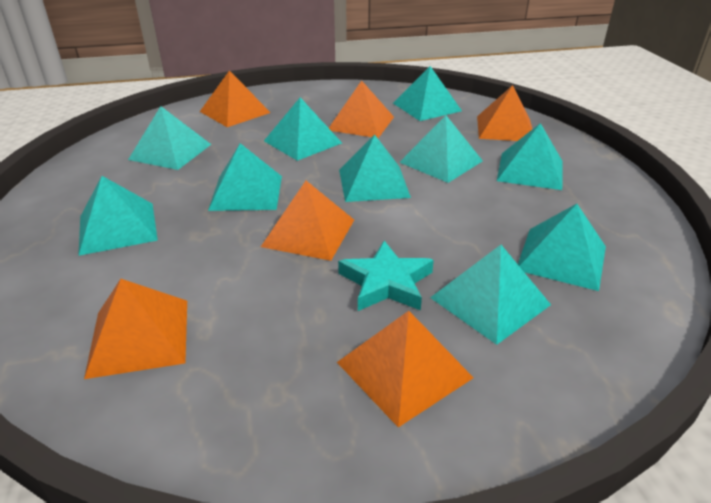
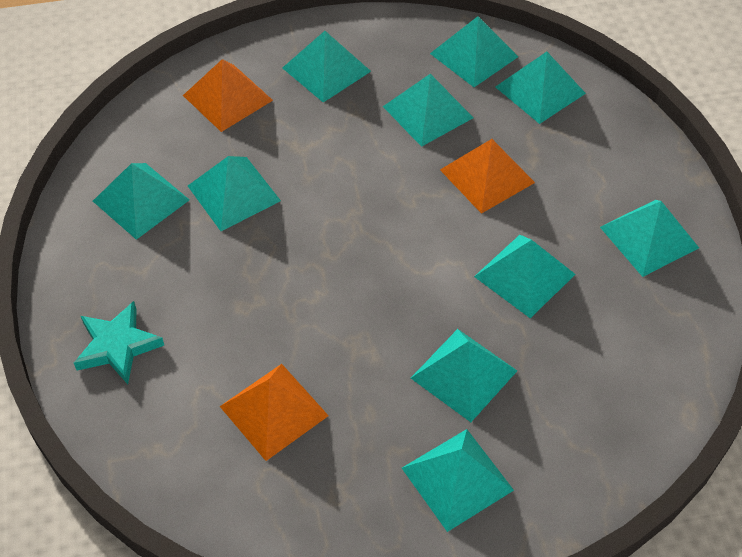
orange pyramid: [84,279,187,379] [200,70,271,127] [261,181,354,261] [329,81,394,138] [337,311,473,427] [477,85,532,141] = 6 -> [183,59,273,132] [220,364,329,461] [440,139,535,214] = 3

